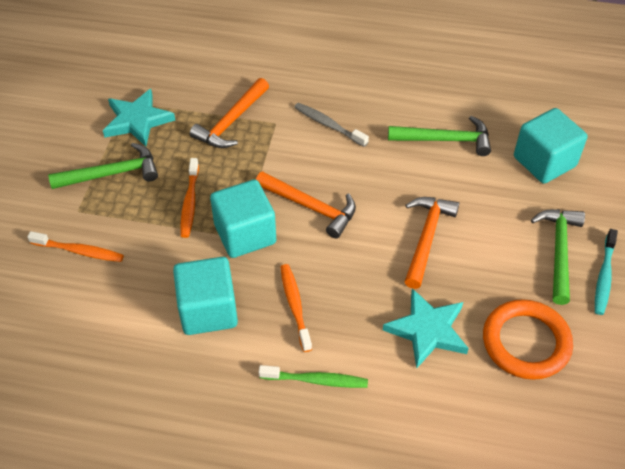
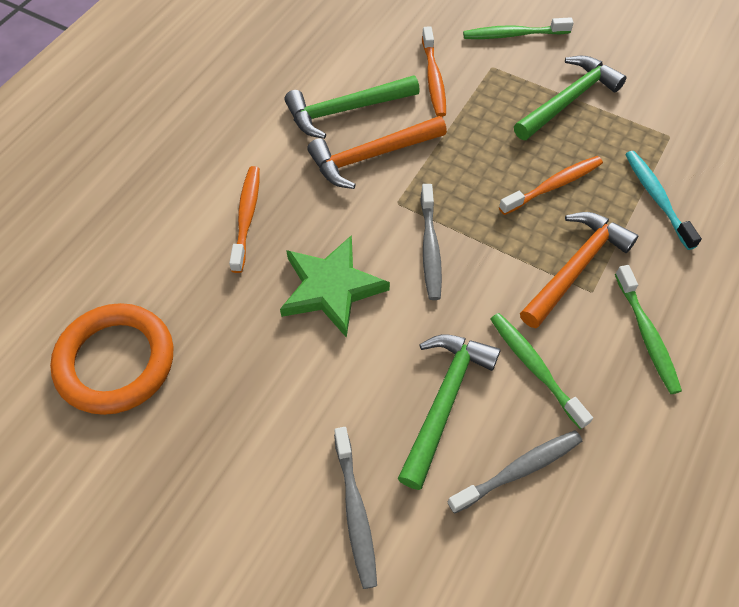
green star: none = 0 -> [280,235,390,338] = 1
green toothbrush: [259,365,368,388] = 1 -> [463,17,574,39] [490,313,593,429] [615,265,682,394] = 3
grey toothbrush: [294,103,369,147] = 1 -> [334,427,377,589] [420,184,442,300] [447,430,582,514] = 3
orange hammer: [190,78,269,148] [256,171,356,238] [404,197,459,289] = 3 -> [307,116,447,189] [520,212,638,328] = 2
turquoise cube: [173,257,238,335] [210,179,276,258] [514,108,587,184] = 3 -> none = 0
turquoise star: [103,89,175,147] [383,288,469,368] = 2 -> none = 0

